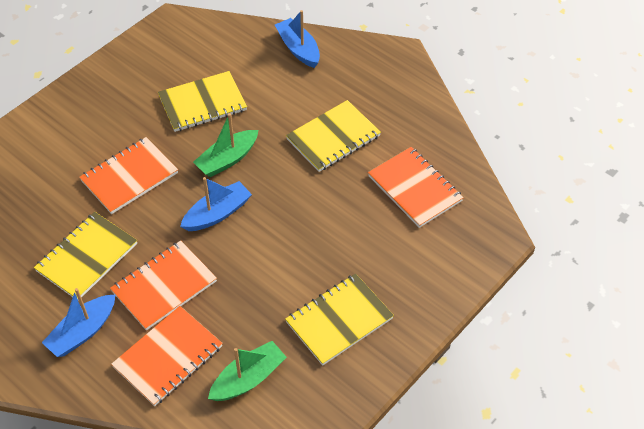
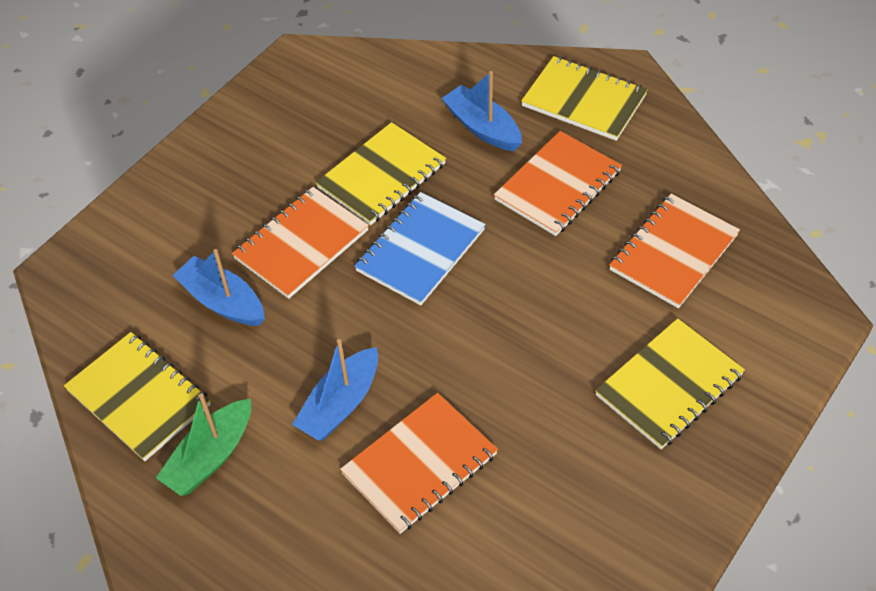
blue notebook: none = 0 -> [354,192,486,305] = 1
green boat: [193,113,259,177] [208,341,287,401] = 2 -> [156,393,251,496] = 1

